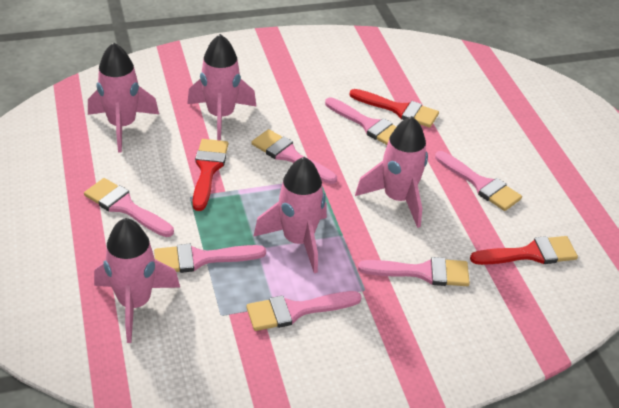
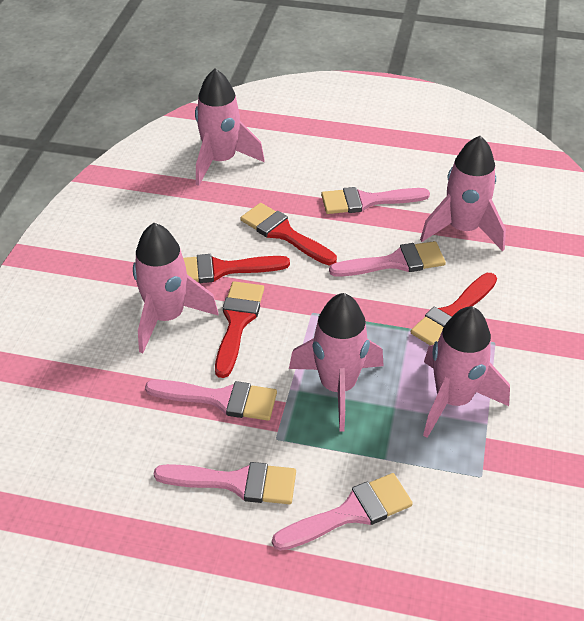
pink brush: [84,178,174,237] [154,244,266,273] [246,291,362,331] [251,129,337,184] [325,97,396,145] [358,257,470,286] [435,151,522,211] = 7 -> [145,380,277,421] [153,462,296,504] [272,473,413,551] [321,187,430,214] [329,241,446,277] = 5
red brush: [192,139,228,211] [349,89,439,128] [470,236,578,265] = 3 -> [183,254,290,283] [215,281,264,378] [240,203,337,265] [411,273,497,346] = 4

